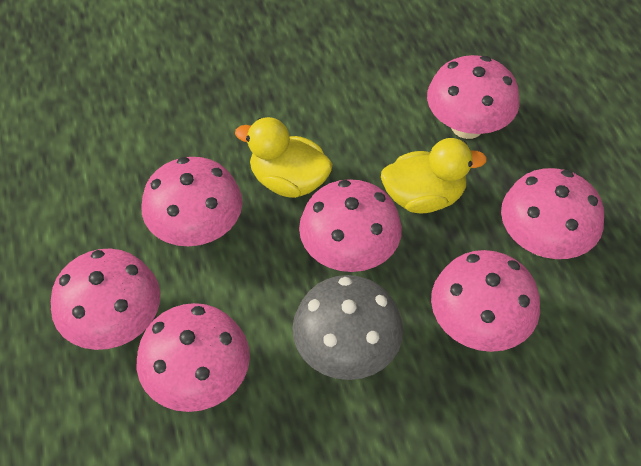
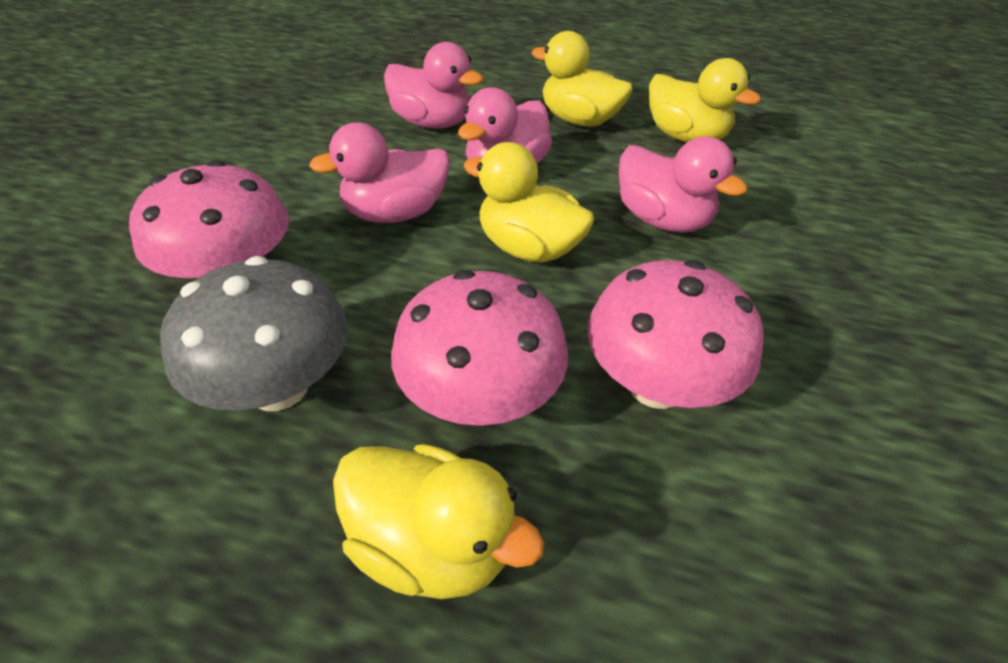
pink duck: none = 0 -> [309,123,450,223] [384,42,484,129] [458,87,552,163] [619,136,748,233] = 4
pink mushroom: [51,248,160,350] [137,303,250,412] [142,157,243,246] [299,179,402,272] [427,55,520,139] [431,250,540,352] [501,168,604,259] = 7 -> [129,160,289,278] [391,270,568,426] [588,260,764,409] = 3
yellow duck: [235,117,333,198] [381,138,487,214] = 2 -> [333,444,544,599] [463,142,595,263] [531,31,633,127] [649,58,761,142] = 4

